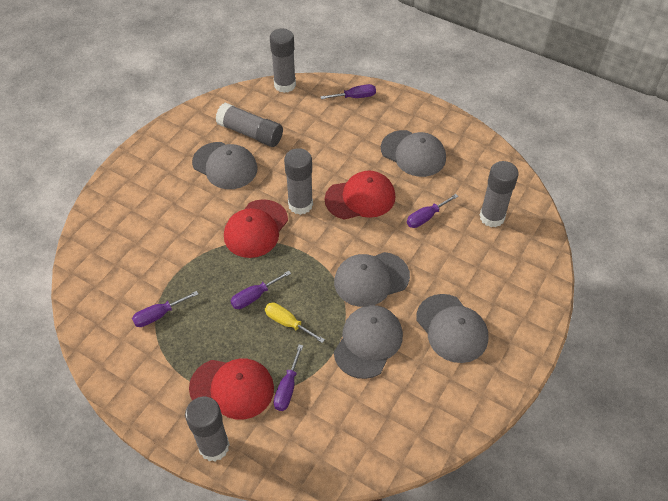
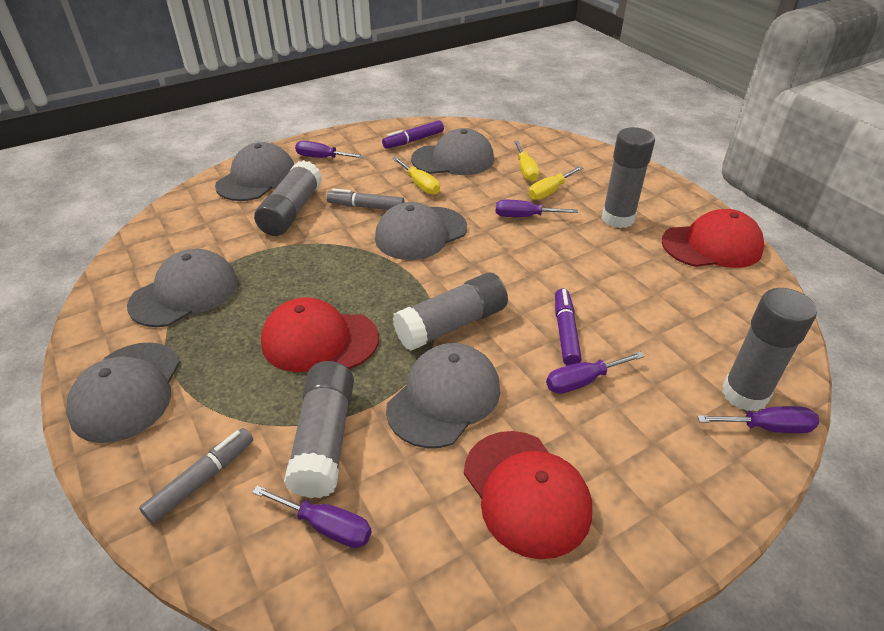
grey cap: [192,142,257,189] [334,252,410,307] [334,305,403,379] [381,130,446,177] [416,294,488,363] = 5 -> [66,342,180,443] [127,249,238,327] [215,142,294,201] [375,202,467,260] [386,343,500,448] [411,128,494,175] = 6
grey marker: none = 0 -> [139,428,253,524] [327,188,405,210] = 2
purple marker: none = 0 -> [382,120,444,149] [555,289,582,366] = 2
yellow screwdriver: [265,303,325,343] = 1 -> [392,157,440,195] [514,140,540,182] [529,166,583,200] = 3

